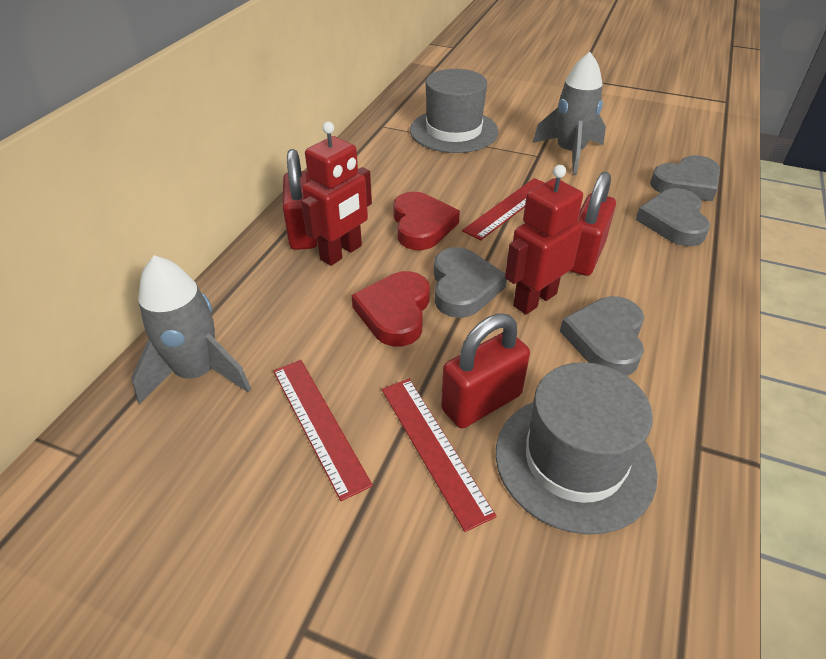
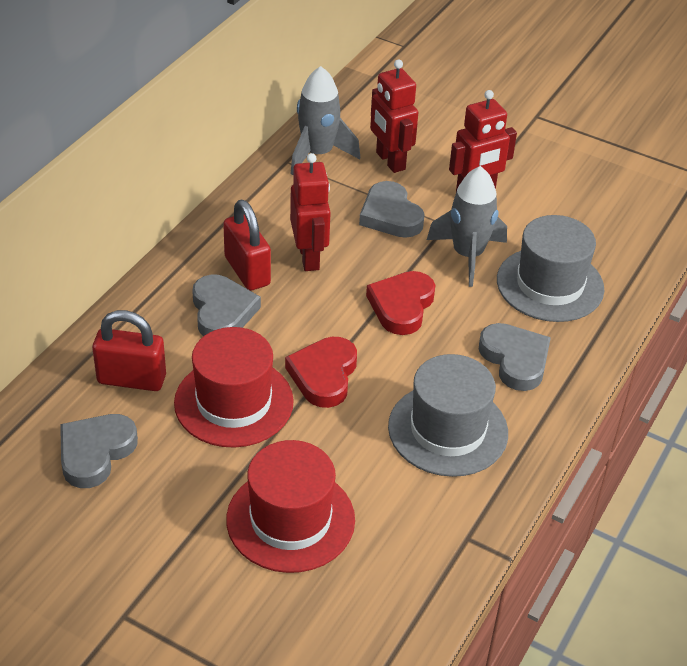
red hat: none = 0 -> [174,327,294,448] [226,440,355,573] = 2
red padlock: [283,149,318,250] [441,313,530,428] [570,172,616,276] = 3 -> [92,310,166,391] [223,200,271,291] = 2
red robot: [301,122,372,266] [505,165,583,315] = 2 -> [290,153,331,271] [370,60,418,173] [449,90,517,192] = 3
red ruler: [273,360,373,501] [382,379,497,532] [462,178,545,240] = 3 -> none = 0

